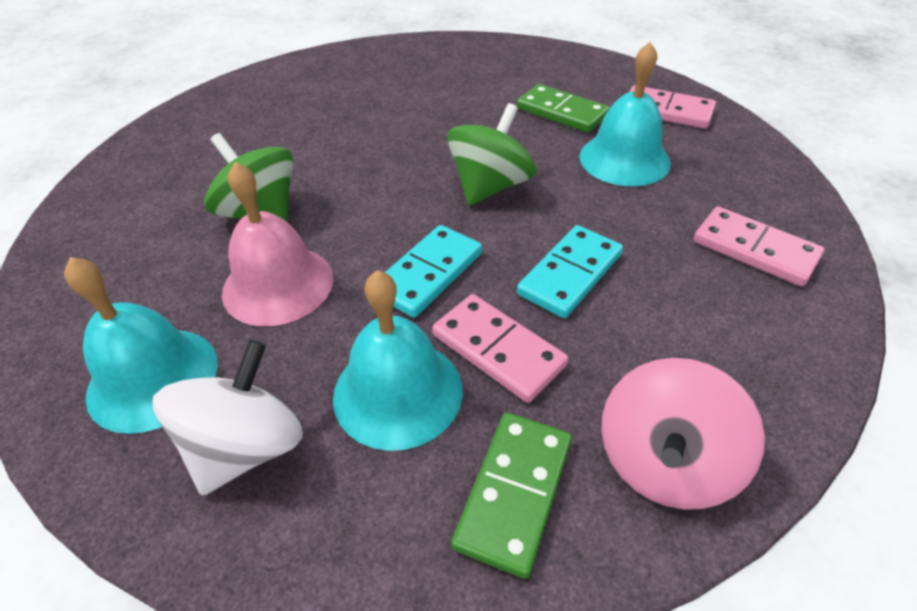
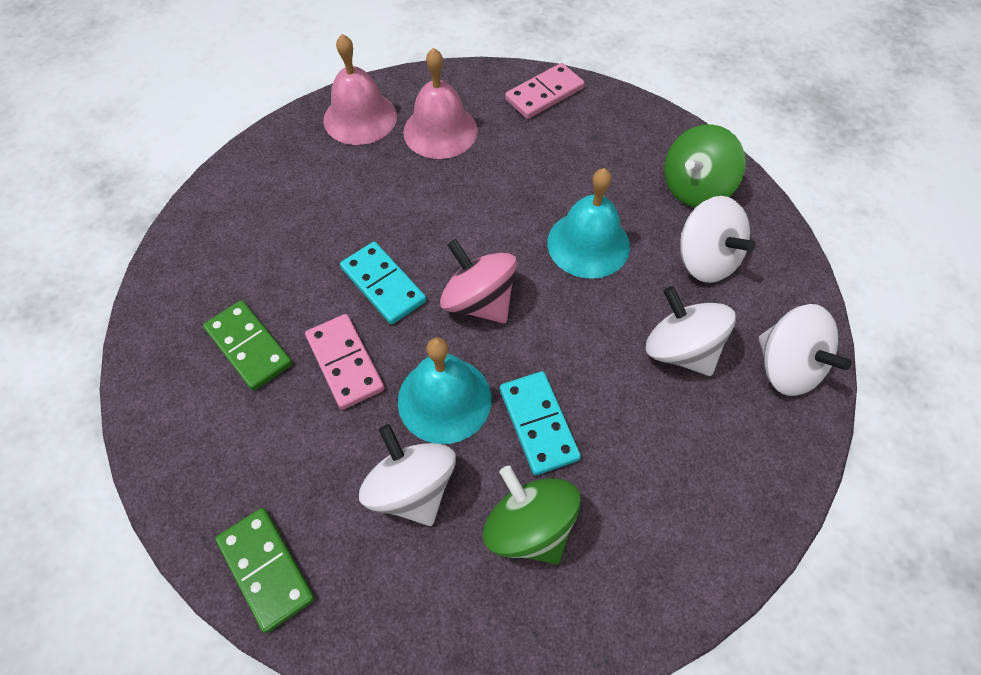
pink bell: [222,162,333,326] = 1 -> [323,34,397,145] [403,48,478,159] = 2
pink domino: [432,294,568,403] [629,85,716,129] [693,207,825,287] = 3 -> [305,314,385,410] [505,63,585,119] = 2
turquoise bell: [64,257,218,434] [333,270,463,451] [579,42,671,186] = 3 -> [398,338,492,444] [547,168,630,279] = 2
white spinning top: [152,340,303,495] = 1 -> [359,424,456,526] [646,286,736,376] [680,196,756,283] [759,304,852,396] = 4

